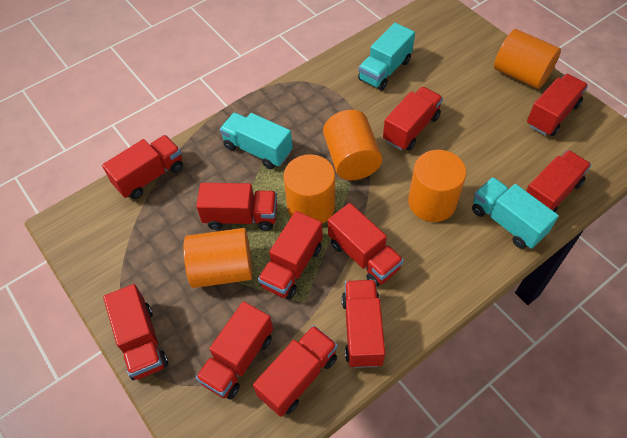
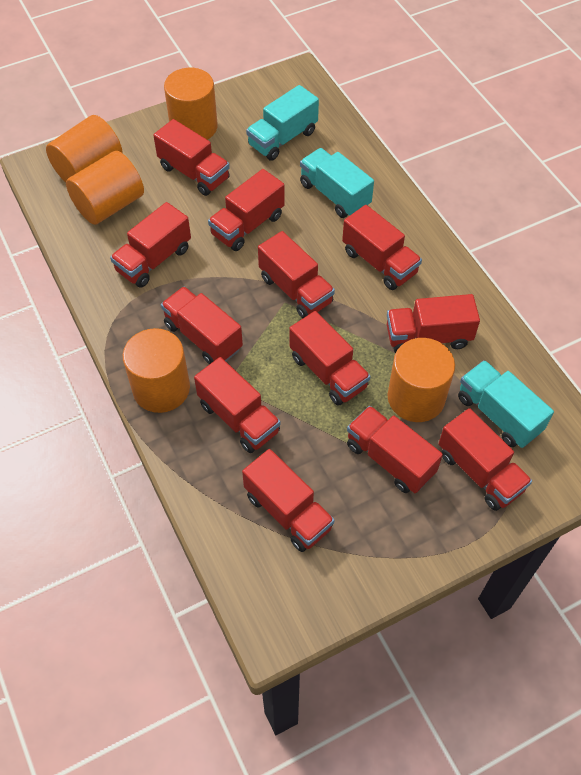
red truck: [102,135,183,199] [103,284,168,380] [196,183,277,231] [196,301,273,399] [253,325,338,417] [258,211,323,299] [328,203,404,287] [342,280,385,368] [383,87,443,151] [526,150,591,213] [527,74,588,136] = 11 -> [110,202,191,288] [153,119,230,196] [161,287,243,364] [194,357,281,453] [208,169,285,251] [242,449,334,552] [258,231,335,318] [289,311,371,406] [342,205,422,290] [347,406,443,493] [387,294,480,353] [439,408,532,511] = 12

